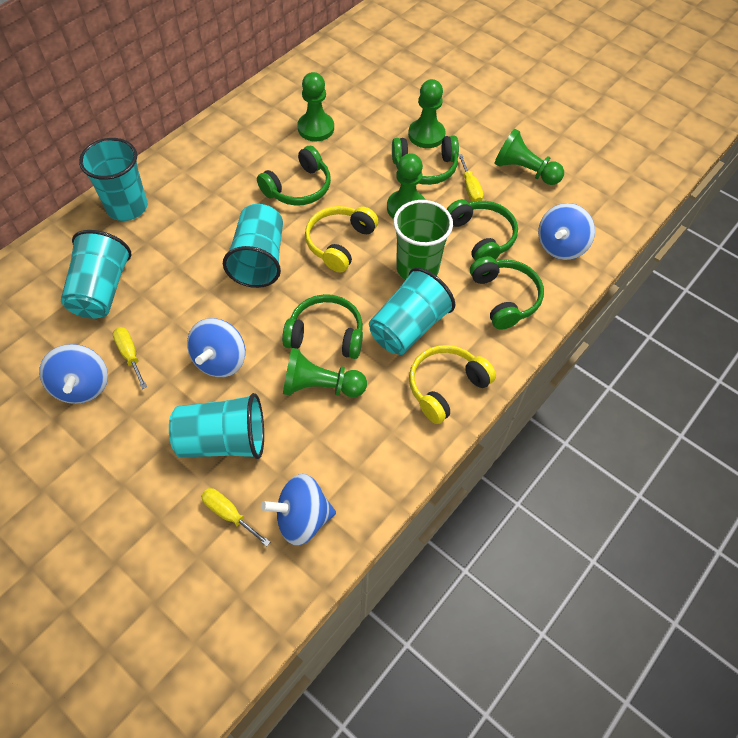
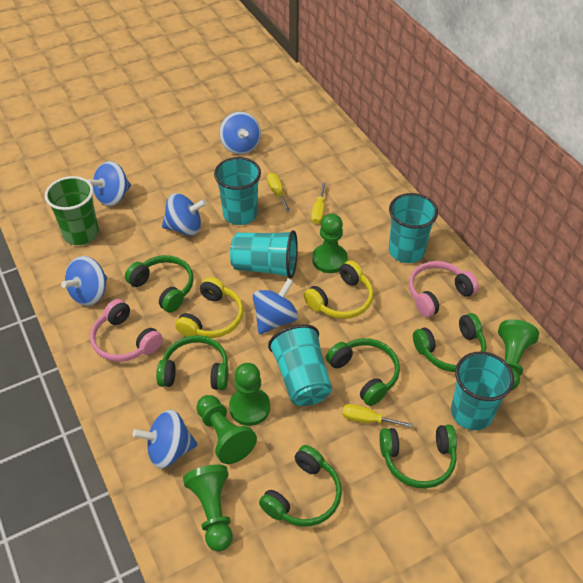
blue spinning top: [39,344,108,404] [187,318,245,377] [261,474,336,546] [538,203,595,260] = 4 -> [61,256,107,306] [88,161,131,206] [132,410,198,469] [162,193,207,236] [219,112,261,155] [253,278,298,334] = 6
green headphones: [257,146,331,206] [282,294,363,359] [392,136,459,185] [447,199,518,261] [470,256,544,330] = 5 -> [125,255,194,313] [156,335,229,390] [259,445,342,527] [326,338,400,406] [380,425,457,489] [413,313,486,372] = 6
pink headphones: none = 0 -> [90,299,163,362] [409,261,479,317] = 2

